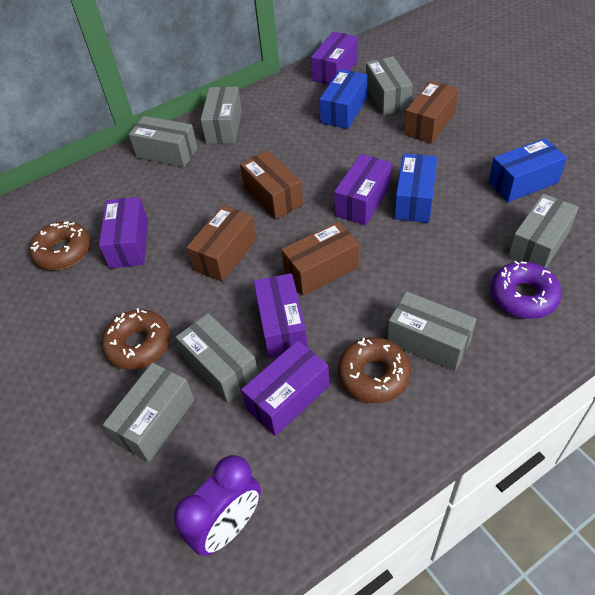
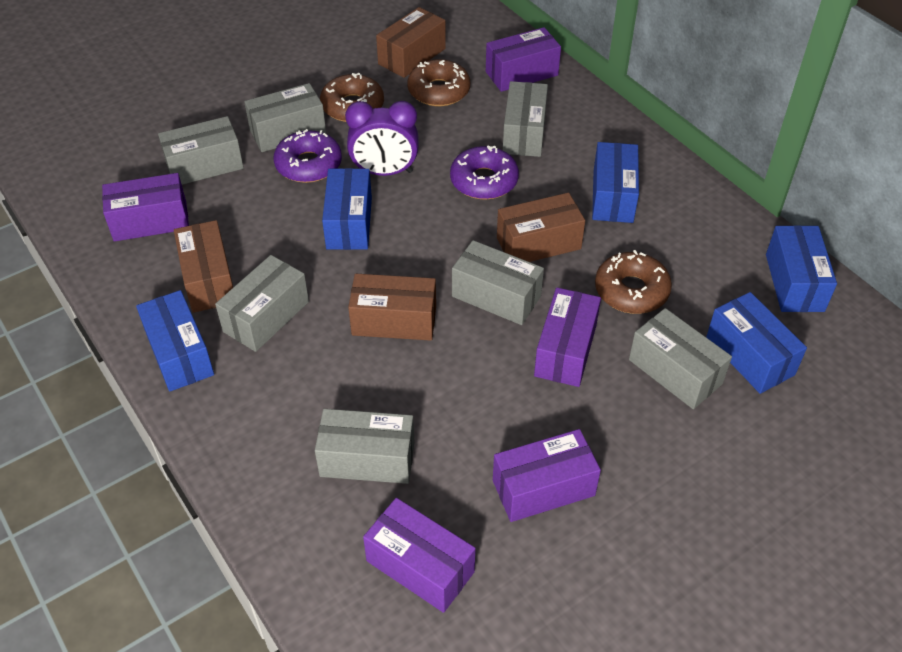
blue box: [319,69,367,129] [394,154,438,223] [488,138,567,202] = 3 -> [136,290,214,392] [322,168,372,250] [592,142,639,223] [706,292,807,394] [766,225,837,312] = 5
purple donut: [491,261,562,319] = 1 -> [274,129,342,183] [450,145,519,200] = 2

